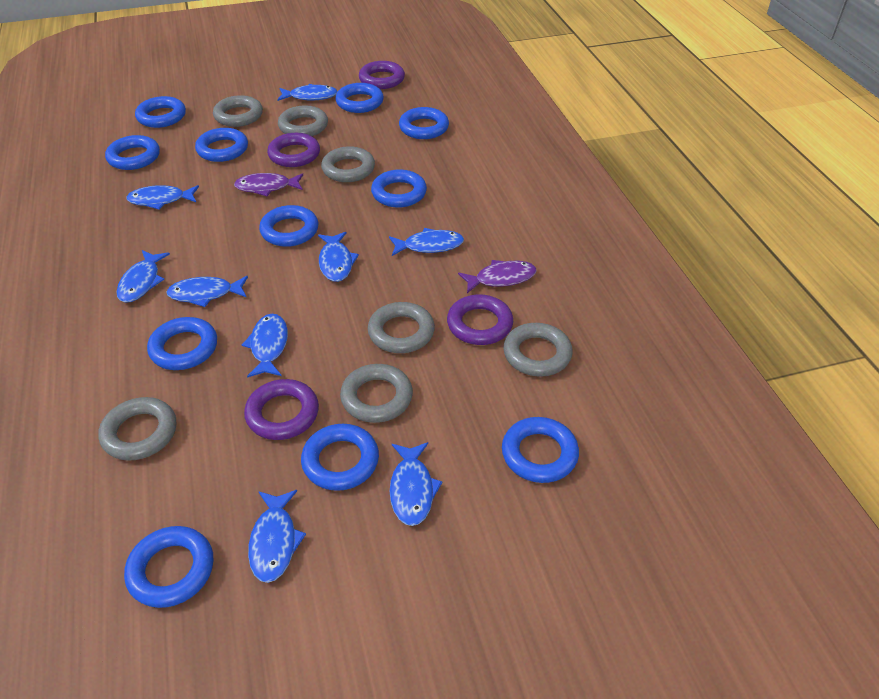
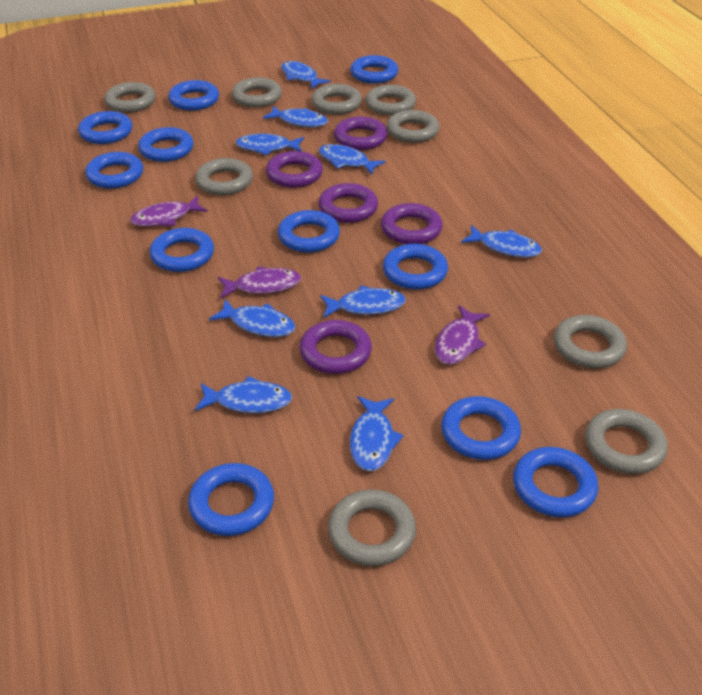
grey ring: [98,397,176,461] [213,95,263,127] [278,105,328,136] [321,146,375,182] [340,364,413,423] [368,302,435,353] [503,323,573,377] = 7 -> [104,82,156,113] [195,158,253,195] [232,77,282,108] [311,84,362,115] [328,489,416,566] [365,85,416,115] [386,110,440,143] [554,315,627,368] [585,409,668,474] = 9
purple fish: [234,173,303,196] [458,260,537,293] = 2 -> [130,196,208,227] [218,266,301,298] [435,305,490,365] = 3
purple ring: [244,379,319,440] [267,133,320,167] [359,61,405,89] [447,294,513,345] = 4 -> [266,151,323,188] [300,320,372,374] [318,183,378,223] [334,117,387,150] [381,203,443,244] = 5

